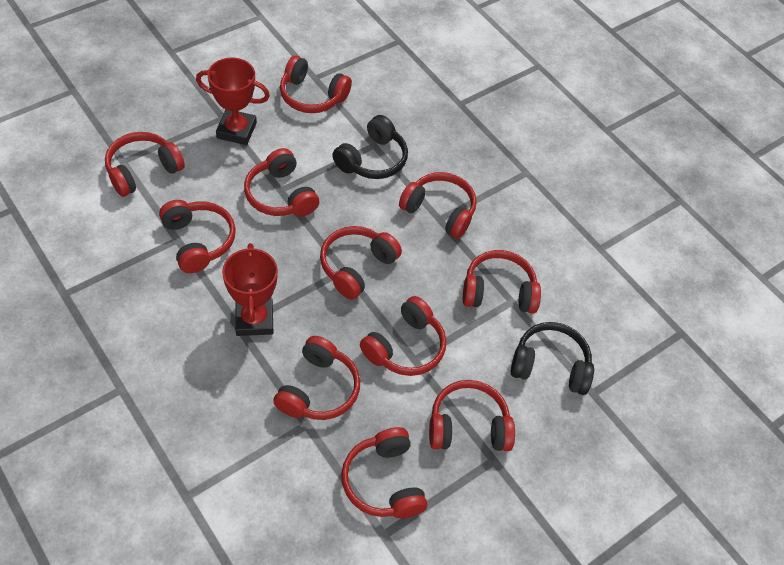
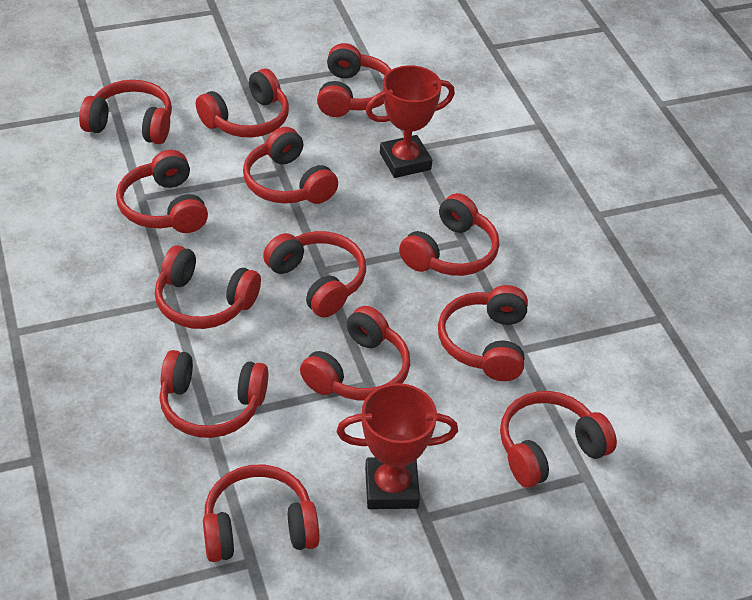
black headphones: [332,115,408,179] [511,322,594,395] = 2 -> none = 0
red headphones: [105,132,185,197] [159,200,236,273] [244,148,319,217] [273,336,360,420] [280,56,352,113] [320,226,402,300] [341,427,427,518] [360,296,446,376] [399,172,477,239] [429,380,515,451] [463,250,541,314] = 11 -> [79,80,172,144] [116,150,208,233] [155,245,261,329] [159,350,268,438] [196,69,289,138] [203,465,320,562] [243,127,338,204] [263,231,366,318] [300,306,410,400] [317,43,392,117] [399,193,499,276] [438,285,528,381] [500,391,617,488] = 13

